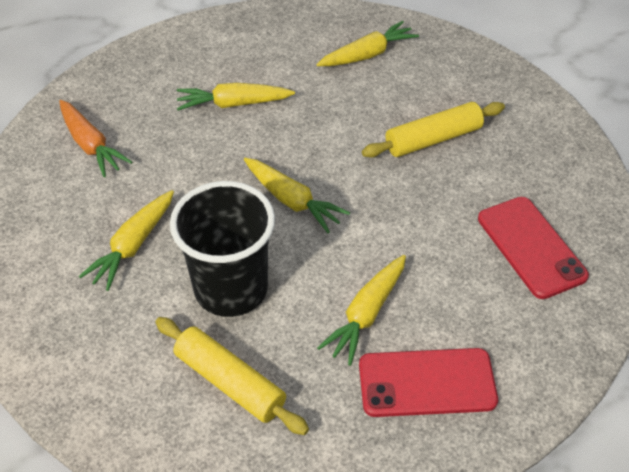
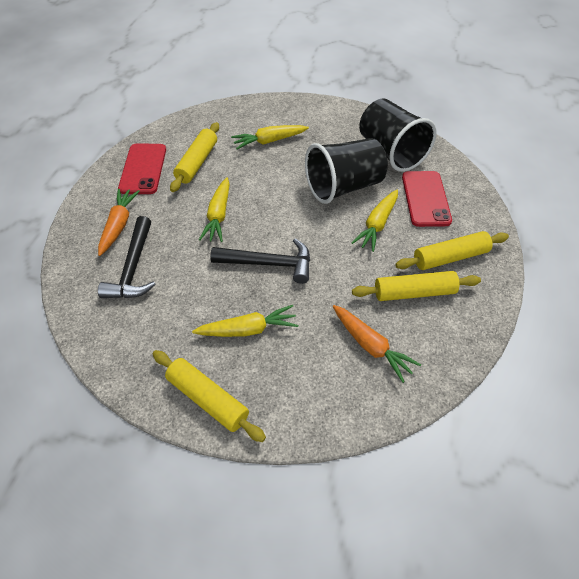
black cup: [170,181,275,317] = 1 -> [305,138,388,204] [359,98,437,172] = 2
black hammer: none = 0 -> [98,216,156,298] [210,238,310,284] = 2
orange carrot: [59,100,132,177] = 1 -> [98,189,140,256] [332,305,421,383] = 2
yellow carrot: [79,190,174,291] [177,83,295,111] [244,158,350,233] [316,21,419,66] [317,255,406,366] = 5 -> [192,305,298,337] [199,177,230,242] [231,125,309,149] [351,190,398,252] = 4
yellow rolling pin: [155,317,309,435] [362,102,505,158] = 2 -> [153,350,266,442] [170,122,219,192] [352,271,481,301] [395,231,509,270] = 4

